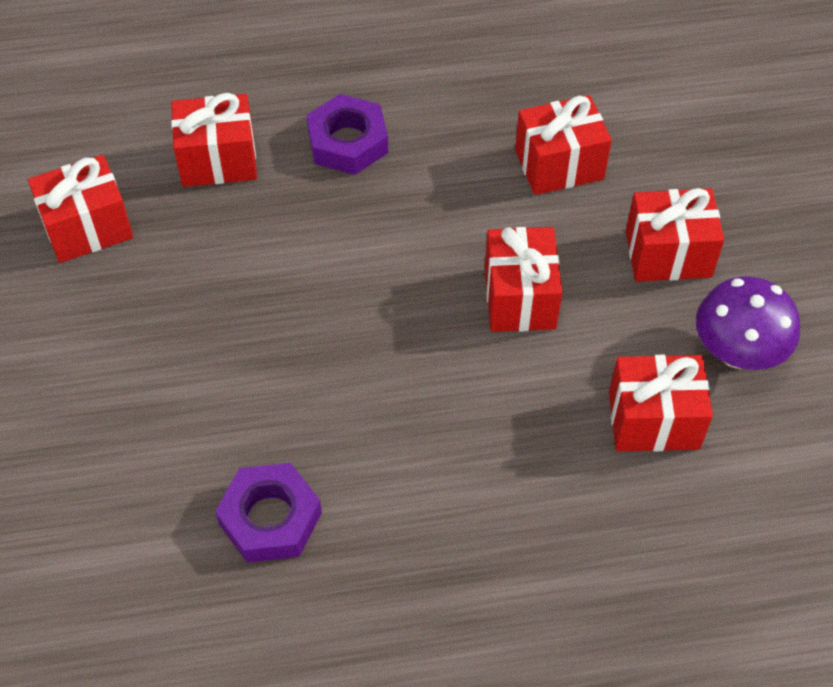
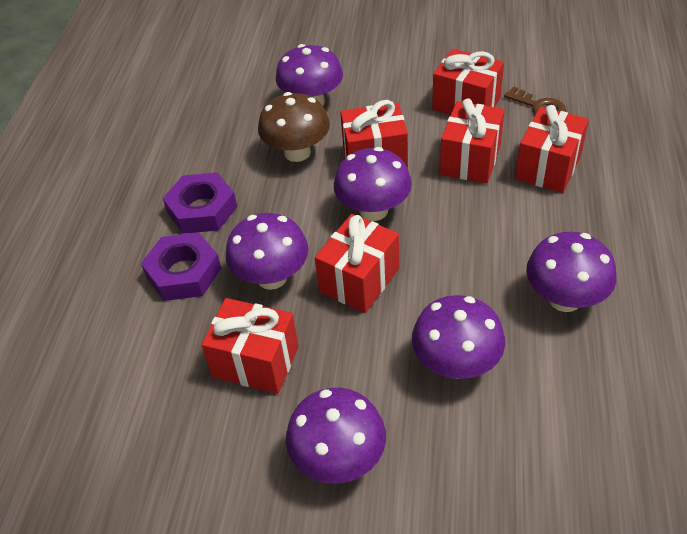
brown key: none = 0 -> [504,86,566,115] = 1
brown mushroom: none = 0 -> [258,92,330,162] = 1
purple mushroom: [696,276,800,370] = 1 -> [226,213,309,290] [276,44,343,106] [286,388,386,484] [334,147,412,221] [412,295,505,379] [526,232,616,312] = 6

